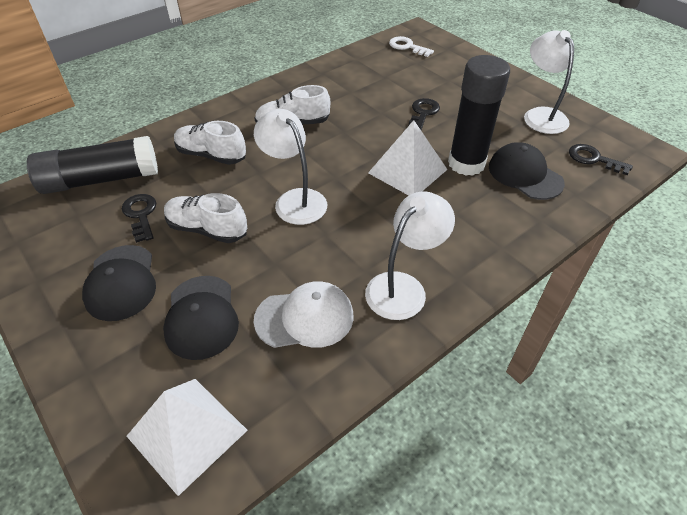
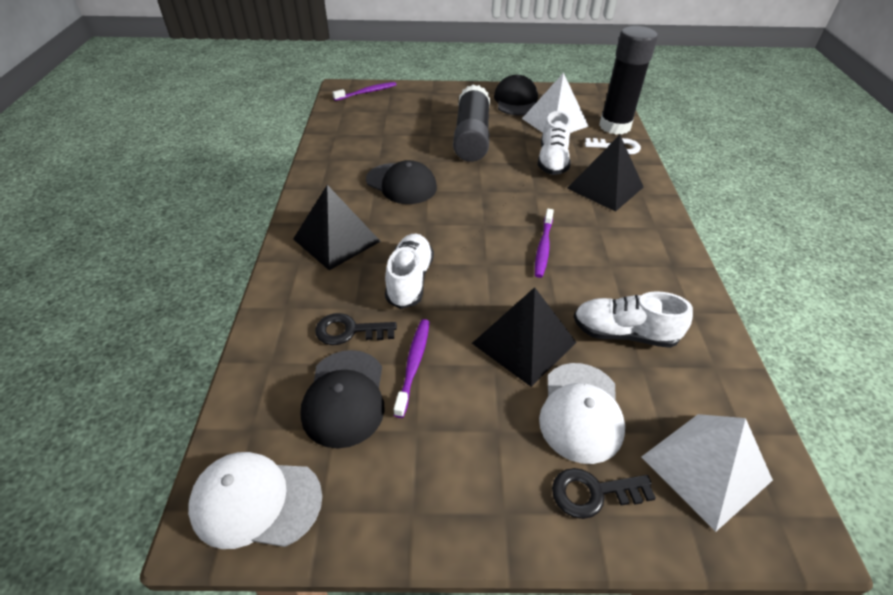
black key: [122,194,156,243] [408,98,440,130] [569,144,633,175] = 3 -> [315,313,397,345] [552,468,656,519] = 2
black pyramid: none = 0 -> [293,185,381,270] [472,287,576,387] [567,135,644,212] = 3
purple toothbrush: none = 0 -> [332,82,397,101] [394,319,430,418] [535,209,554,278] = 3
white cap: [253,281,354,348] = 1 -> [188,452,322,549] [539,363,625,464] = 2
white lamp: [254,109,327,225] [365,191,455,320] [524,30,574,134] = 3 -> none = 0

